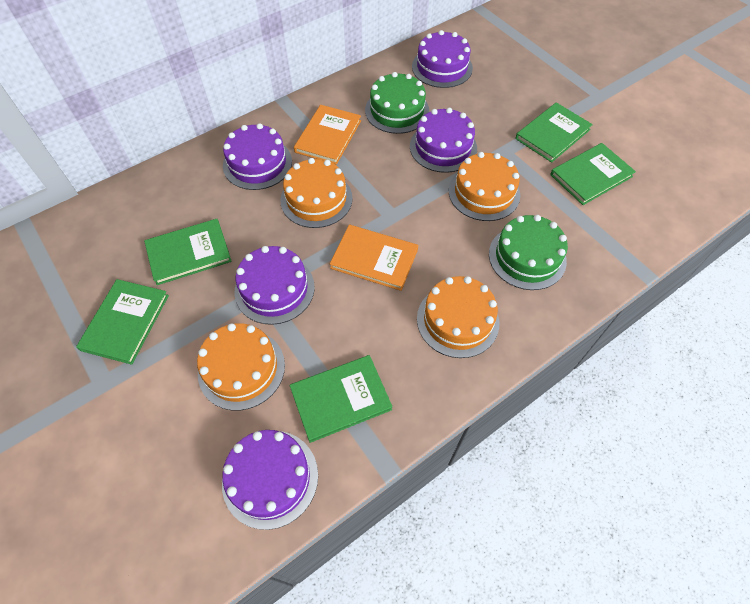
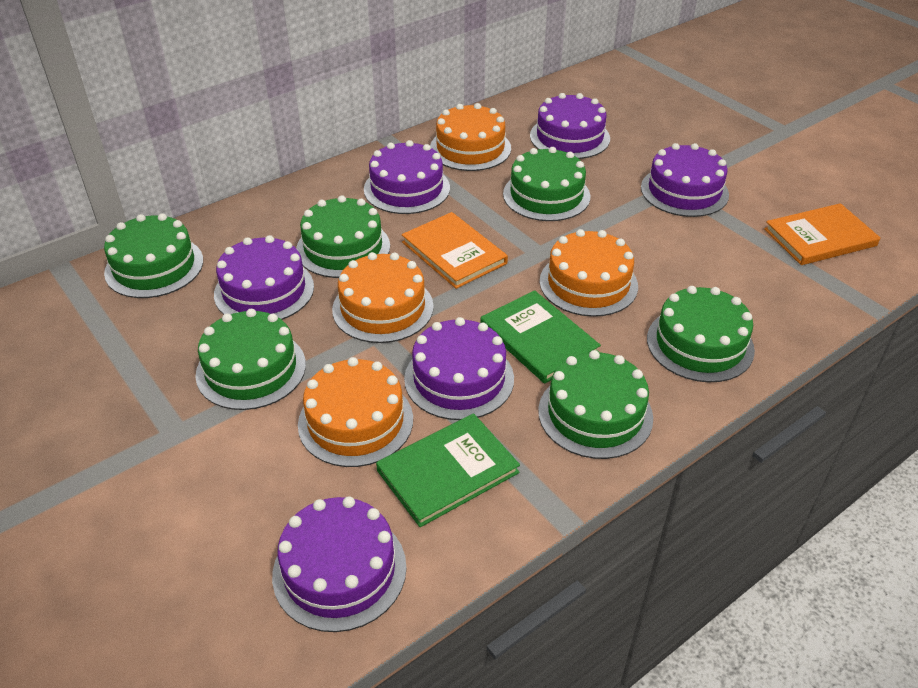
green book: [76,279,169,365] [144,219,232,285] [290,355,392,443] [515,102,593,163] [550,143,636,205] = 5 -> [376,413,520,527] [480,290,601,384] = 2
green cake: [365,72,429,134] [489,215,568,290] = 2 -> [104,213,203,298] [195,309,306,410] [296,195,390,278] [503,147,590,221] [538,350,653,459] [647,286,755,382] = 6
purple cake: [222,430,318,530] [223,123,292,190] [235,246,315,325] [410,108,477,173] [412,30,473,88] = 5 -> [214,235,314,320] [272,496,407,632] [364,140,450,214] [404,317,514,420] [530,93,610,159] [641,143,729,217] = 6

